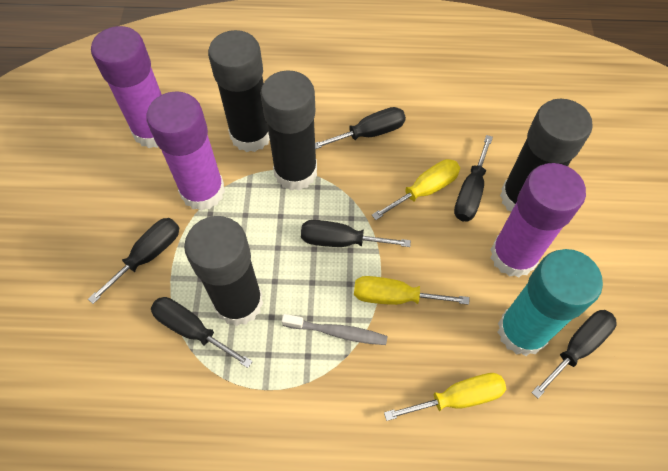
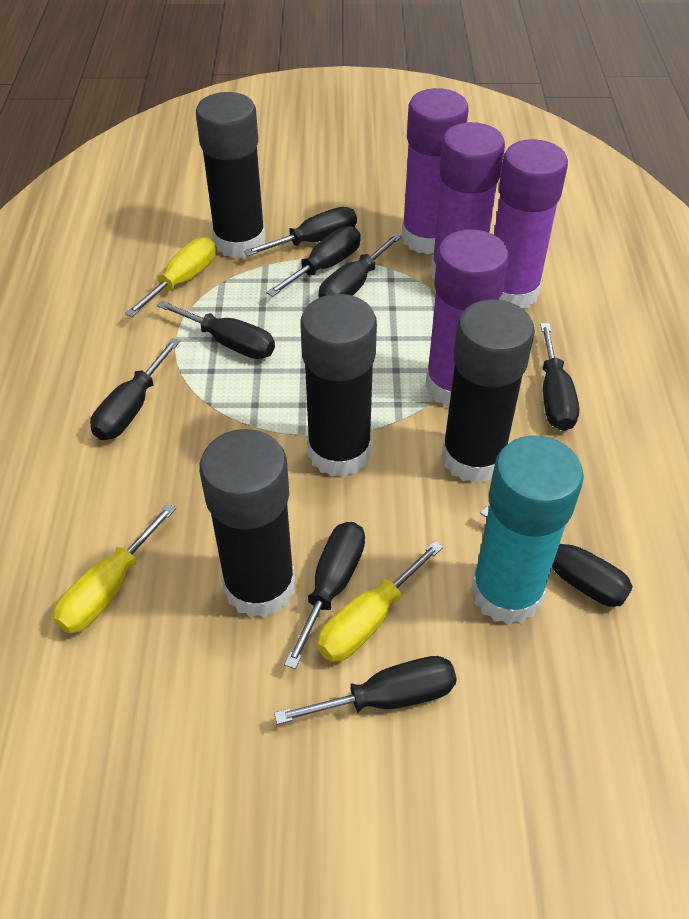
black screwdriver: [88,218,179,304] [151,297,253,368] [301,220,411,247] [315,107,406,149] [454,135,493,222] [531,310,617,399] = 6 -> [90,338,180,440] [157,300,275,359] [244,207,357,256] [266,226,361,297] [274,656,457,725] [284,522,365,669] [319,233,402,298] [480,506,633,607] [540,323,579,431] = 9
grey toothbrush: [282,314,387,345] = 1 -> none = 0
purple glue stick: [91,26,162,148] [146,91,225,211] [491,163,586,278] = 3 -> [402,88,469,254] [425,229,509,407] [431,122,505,280] [494,139,568,309] = 4

